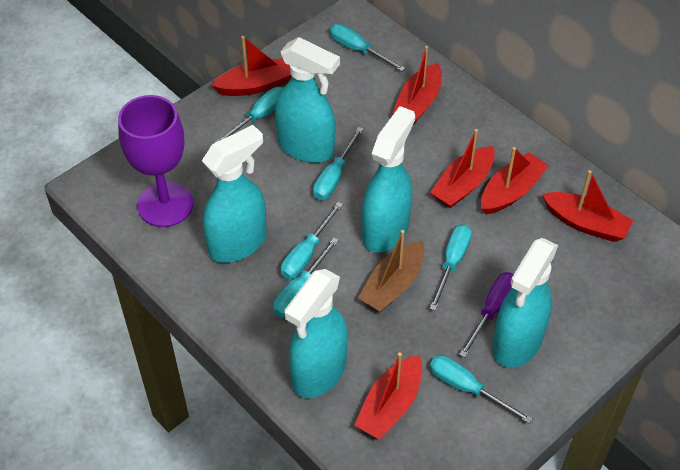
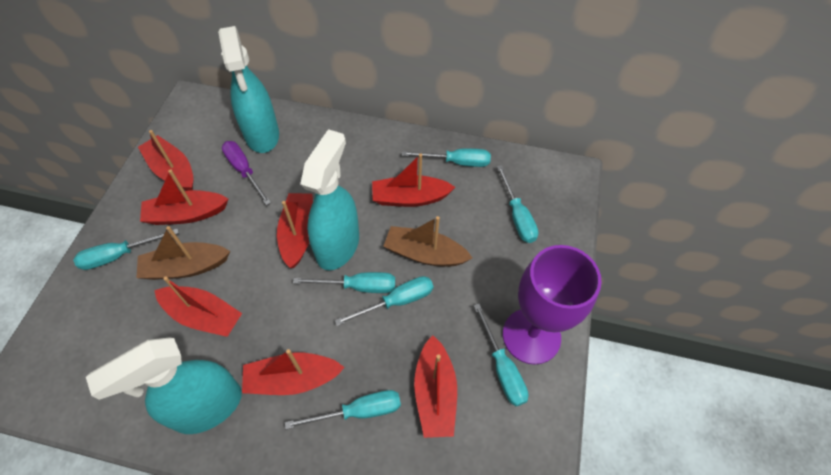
brown boat: [358,230,425,312] = 1 -> [137,226,230,280] [383,216,472,266] = 2
red boat: [211,36,292,96] [354,352,422,440] [392,46,442,125] [430,129,495,208] [481,147,549,214] [542,170,633,242] = 6 -> [138,130,194,191] [140,169,228,225] [154,277,242,337] [242,349,345,395] [277,193,313,268] [372,153,455,207] [414,335,457,438] = 7
turquoise spray bottle: [202,125,267,263] [275,37,340,163] [284,269,348,398] [362,106,415,253] [492,238,558,368] = 5 -> [86,338,242,434] [218,26,279,153] [300,129,359,270] = 3

